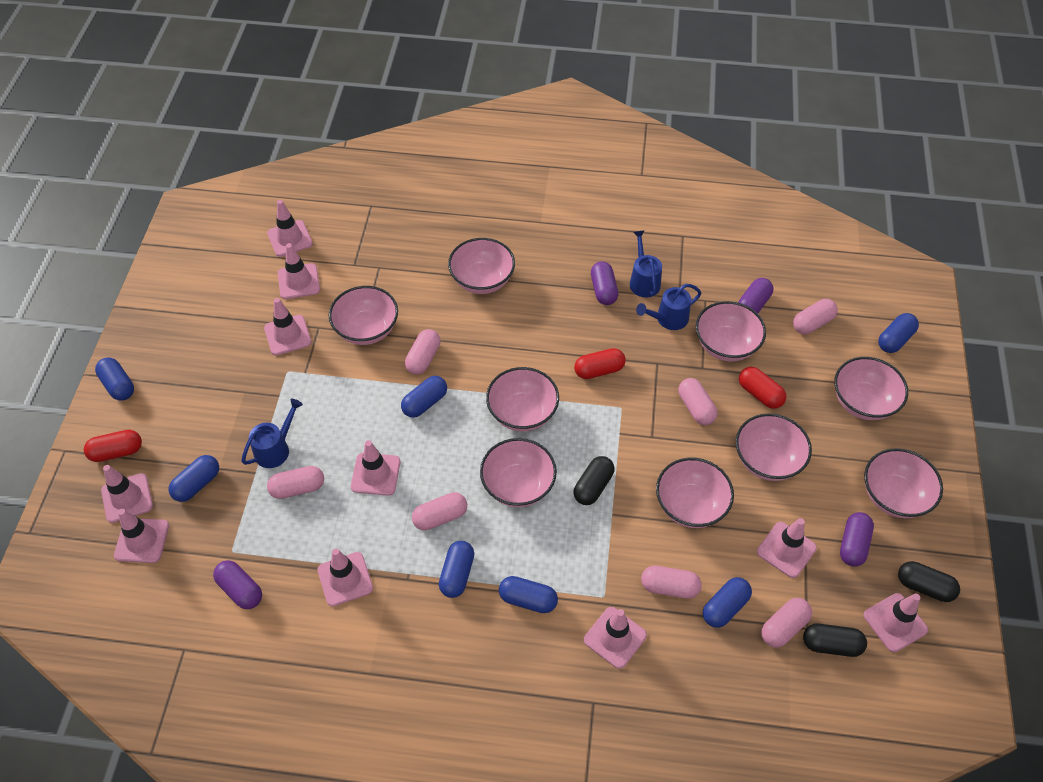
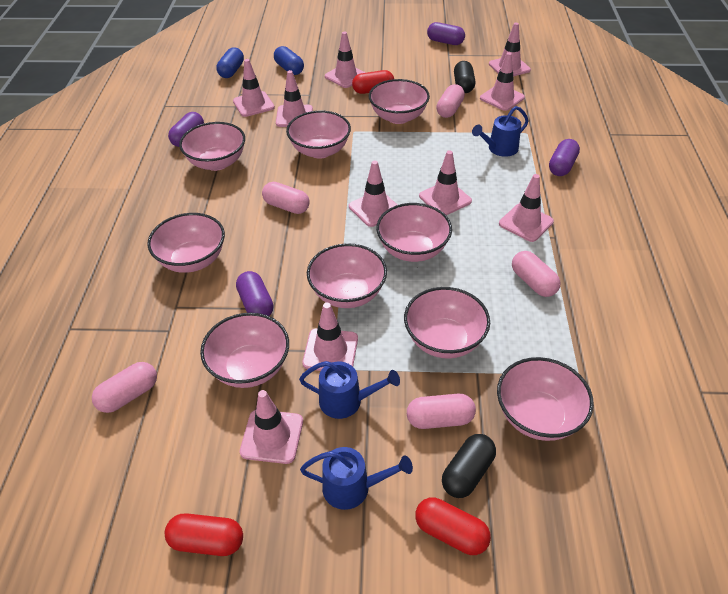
black capsule: [574,456,614,505] [803,623,867,657] [898,561,960,602] = 3 -> [442,434,496,498] [454,61,475,93] = 2
blue capsule: [95,357,134,401] [168,455,219,502] [401,376,447,418] [439,541,474,598] [499,576,558,613] [703,577,752,628] [878,313,919,353] = 7 -> [216,47,244,78] [274,46,304,75] = 2
pink capsule: [267,466,324,499] [405,329,440,375] [412,492,467,530] [641,566,702,599] [678,378,718,425] [761,598,812,648] [793,299,838,334] = 7 -> [92,362,157,413] [262,182,310,214] [407,394,476,429] [436,84,465,118] [512,251,561,297] = 5

